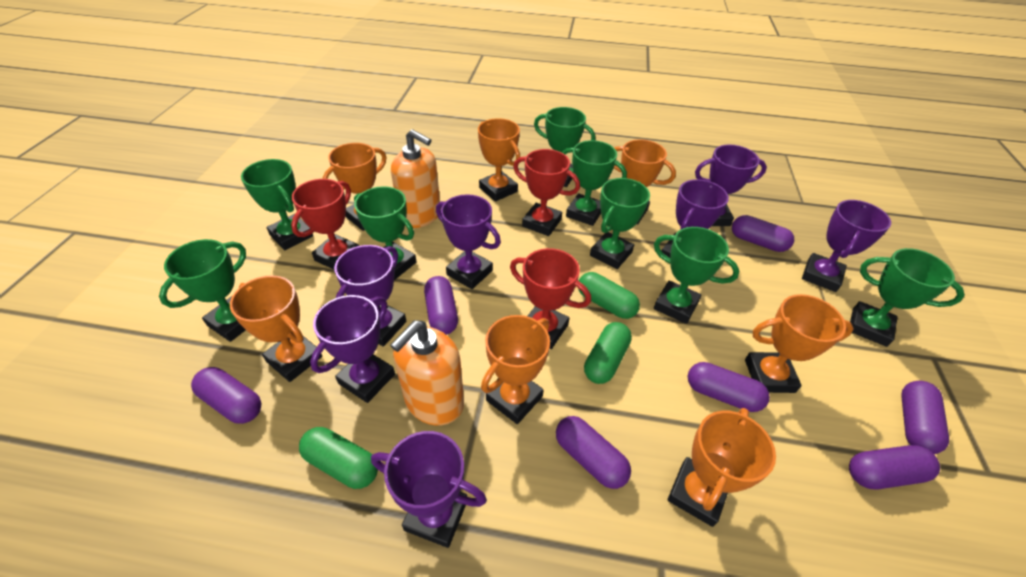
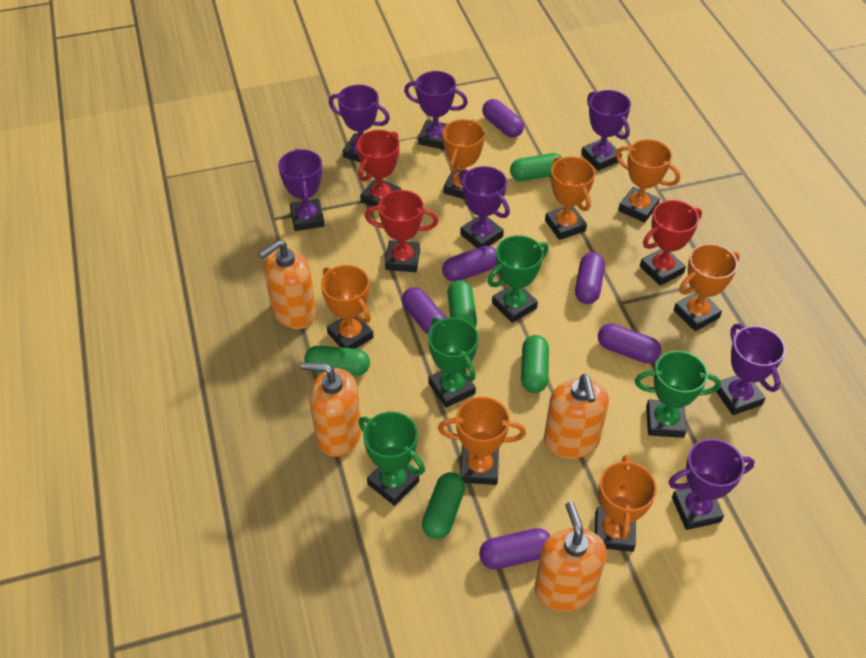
green capsule: [299,427,378,489] [578,272,640,319] [584,322,632,384] = 3 -> [305,345,370,376] [422,472,465,539] [447,280,477,327] [510,153,562,181] [521,335,549,393] = 5
green trophy: [159,239,246,342] [241,159,313,250] [354,186,416,280] [534,107,595,187] [562,140,627,226] [590,178,650,269] [654,227,739,324] [850,248,965,347] = 8 -> [358,412,425,506] [428,317,479,408] [488,235,548,323] [635,351,721,438] = 4
orange soap dispenser: [390,320,464,426] [391,129,440,228] = 2 -> [259,240,316,329] [301,362,362,457] [534,502,607,612] [544,374,609,459] = 4
purple capsule: [191,367,261,424] [424,276,458,335] [556,416,631,489] [688,362,770,412] [732,215,794,252] [849,445,940,489] [901,381,949,454] = 7 -> [402,287,446,334] [442,246,497,282] [479,528,551,569] [482,99,524,138] [575,252,605,304] [598,323,661,363] = 6

